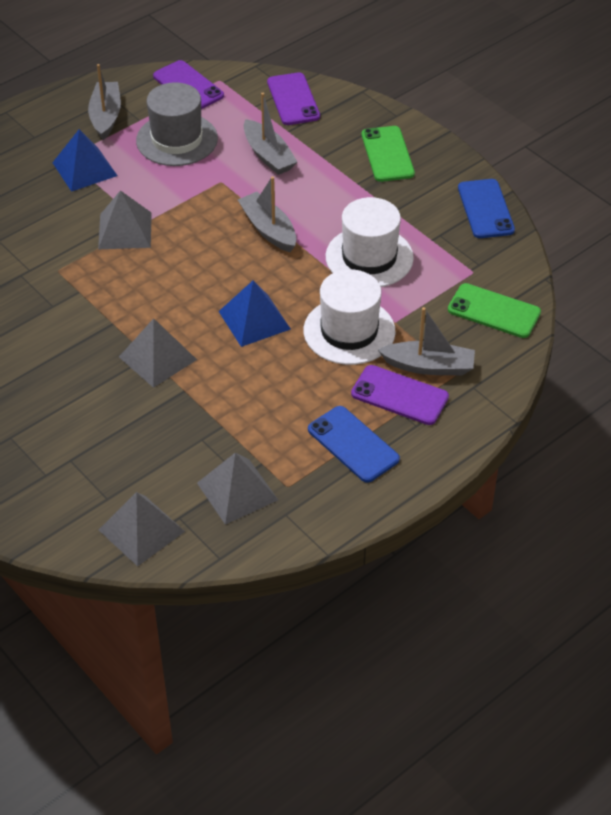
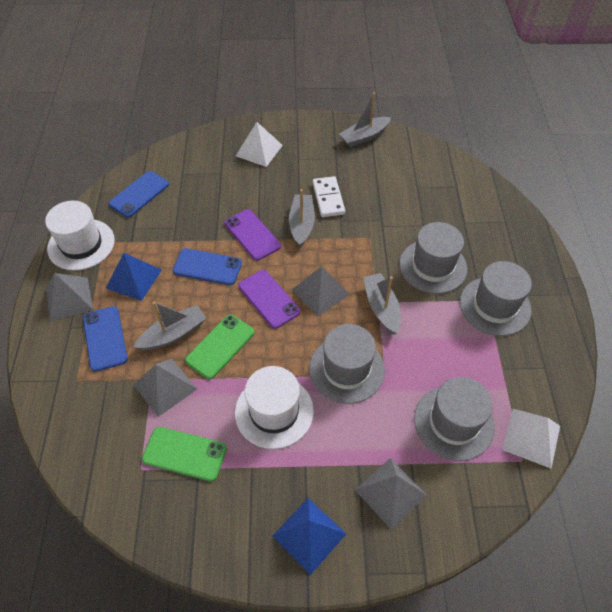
blue phone: [308,406,400,483] [458,179,515,238] = 2 -> [83,306,128,372] [109,171,169,218] [173,248,242,285] = 3
grey hat: [136,82,218,166] = 1 -> [309,324,385,404] [399,222,467,294] [414,377,495,461] [460,261,532,336] = 4
purple phone: [153,60,224,109] [267,72,320,125] [351,365,449,425] = 3 -> [224,209,281,261] [238,270,300,329] = 2
white domino: none = 0 -> [312,176,345,217] = 1
white pyramid: none = 0 -> [236,122,283,167] [502,409,560,468] = 2

